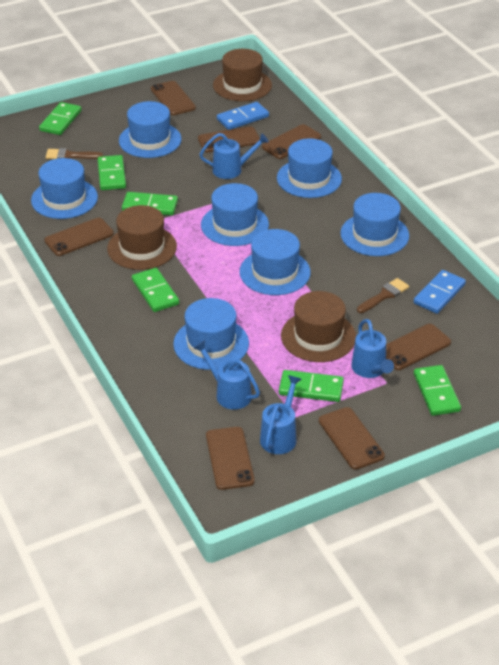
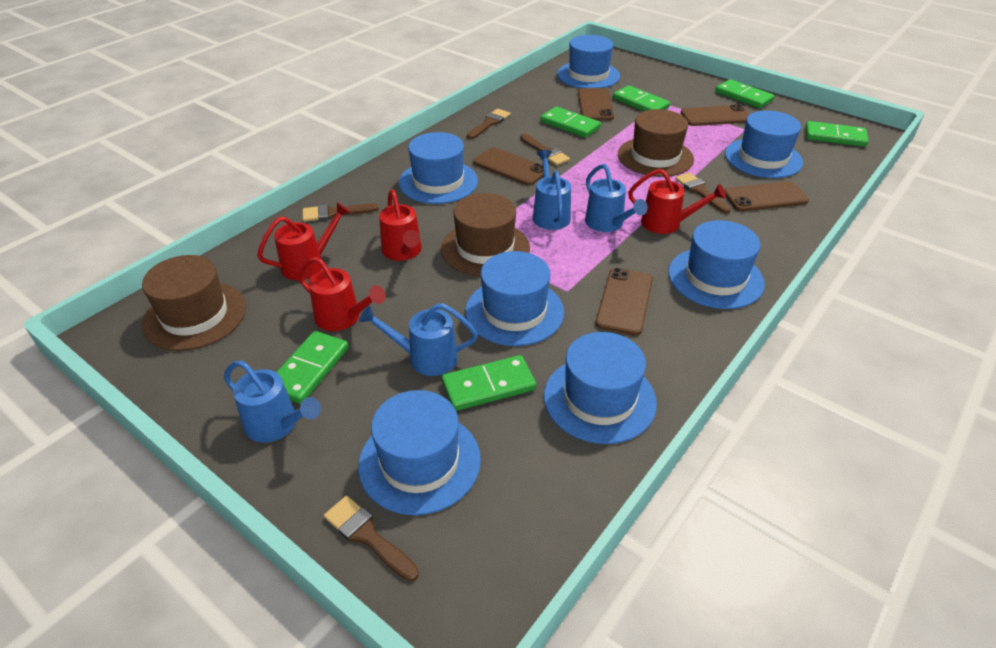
blue domino: [217,102,269,130] [414,270,466,314] = 2 -> none = 0
brown brush: [46,148,103,159] [357,278,409,313] = 2 -> [303,203,379,222] [324,496,419,582] [467,109,511,139] [520,134,570,166] [675,173,731,213] = 5
brown phone: [44,218,114,256] [151,81,196,115] [198,126,260,152] [206,427,255,490] [262,124,321,159] [319,407,385,470] [386,324,451,370] = 7 -> [473,147,543,185] [578,88,614,120] [595,268,653,335] [681,104,750,126] [724,181,809,211] = 5
red watering can: none = 0 -> [257,202,351,280] [298,257,386,331] [379,190,422,261] [628,169,726,234] = 4

